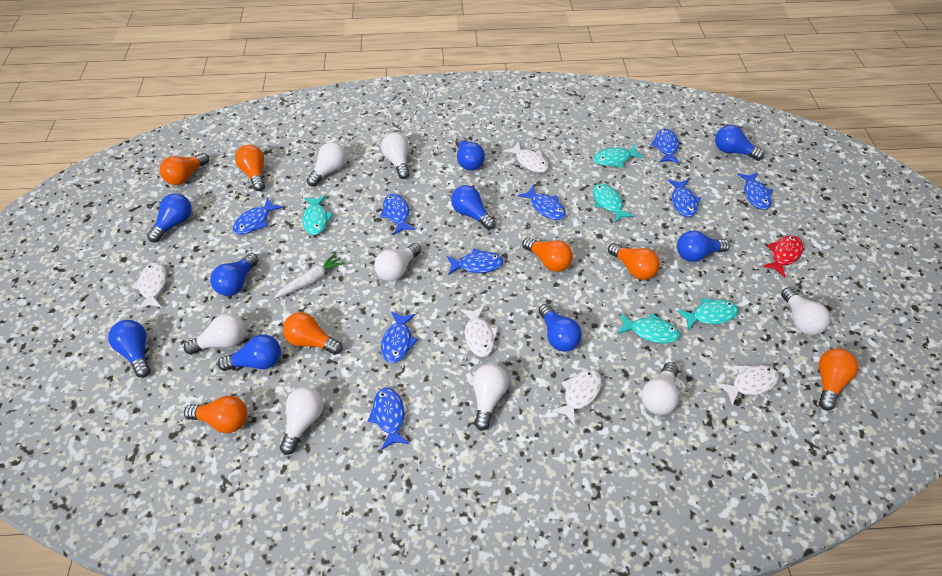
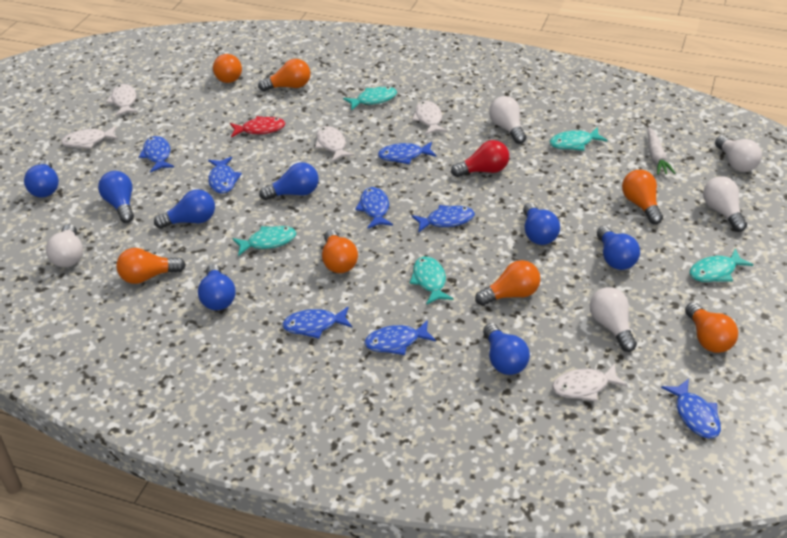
blue fish: [233,197,283,235] [368,388,409,450] [380,194,415,235] [381,311,418,363] [447,248,503,275] [518,186,566,220] [651,128,680,163] [667,179,701,217] [737,172,773,210] = 9 -> [139,136,174,173] [208,157,242,194] [282,307,352,339] [355,187,393,229] [365,320,436,355] [378,142,436,164] [412,205,475,233] [661,379,721,438] = 8
blue light bulb: [108,320,151,378] [147,193,192,242] [210,253,258,296] [218,334,281,371] [451,185,496,230] [455,136,485,171] [539,304,582,352] [677,231,730,262] [715,125,764,161] = 9 -> [24,160,59,197] [98,171,134,223] [154,189,215,229] [198,264,236,310] [259,162,319,200] [483,323,530,375] [523,203,560,245] [597,226,640,270] = 8
red light bulb: none = 0 -> [451,140,509,177] = 1
white light bulb: [184,313,245,355] [280,387,324,455] [307,142,347,187] [374,243,421,281] [381,133,410,179] [473,364,509,431] [641,362,679,415] [781,287,830,335] = 8 -> [46,224,83,267] [489,96,526,144] [590,287,637,352] [703,176,747,232] [715,136,762,172] = 5

